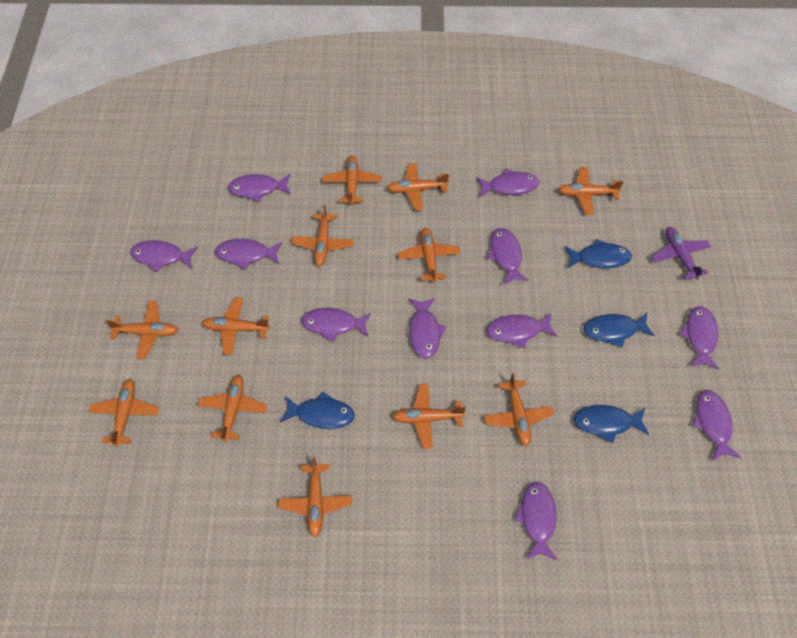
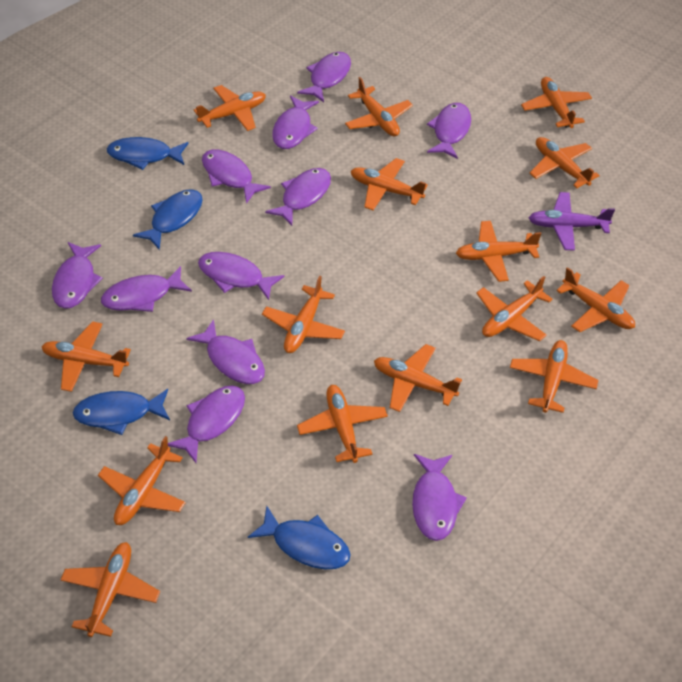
orange plane: [88,379,159,447] [105,301,178,359] [198,375,267,442] [202,297,270,355] [278,457,352,537] [291,205,353,266] [322,155,381,205] [387,163,449,211] [392,384,466,449] [398,228,460,283] [484,373,554,447] [558,167,623,215] = 12 -> [42,321,131,392] [61,542,160,637] [98,436,186,525] [194,85,266,131] [262,276,345,353] [297,385,388,463] [345,77,413,137] [351,158,428,210] [374,344,462,412] [456,221,541,282] [476,276,553,341] [510,340,598,413] [521,77,592,128] [529,137,600,188] [556,267,635,332] = 15

